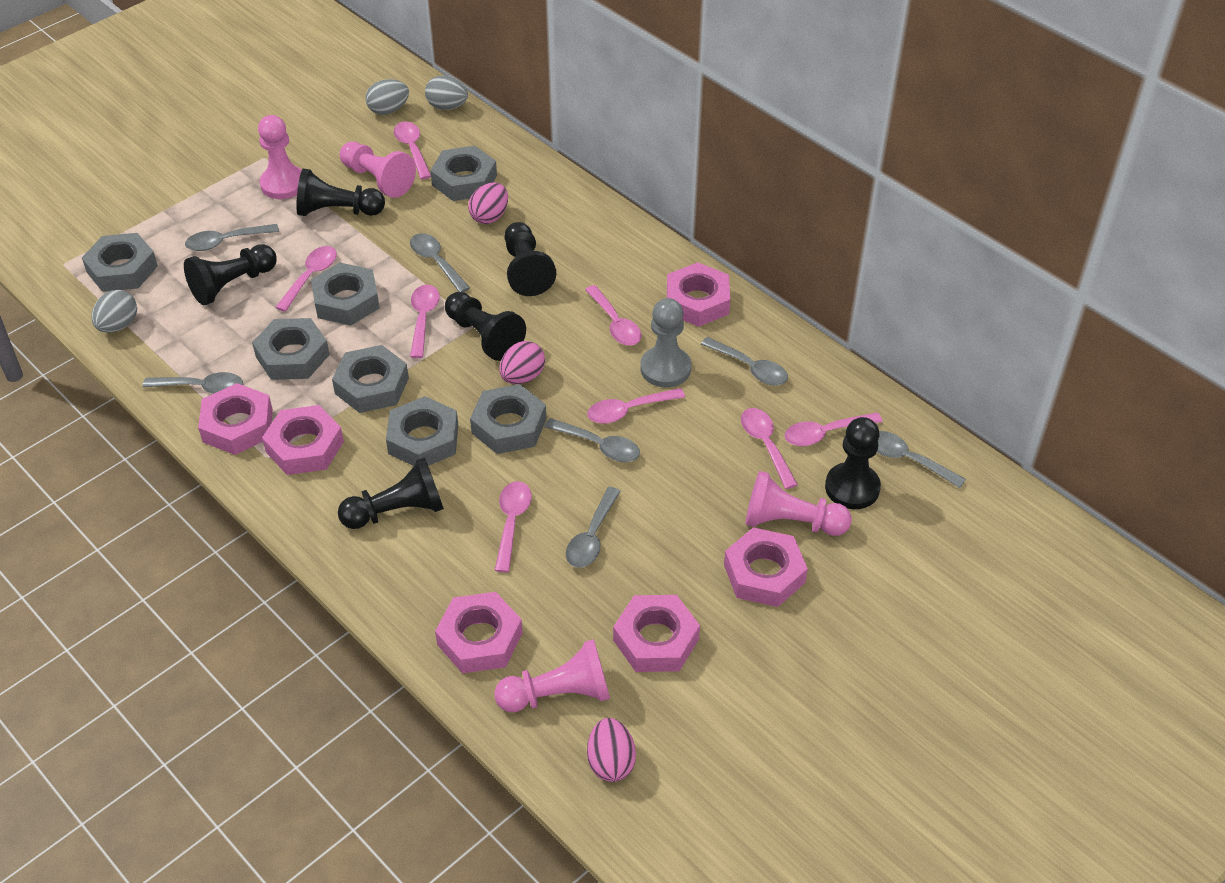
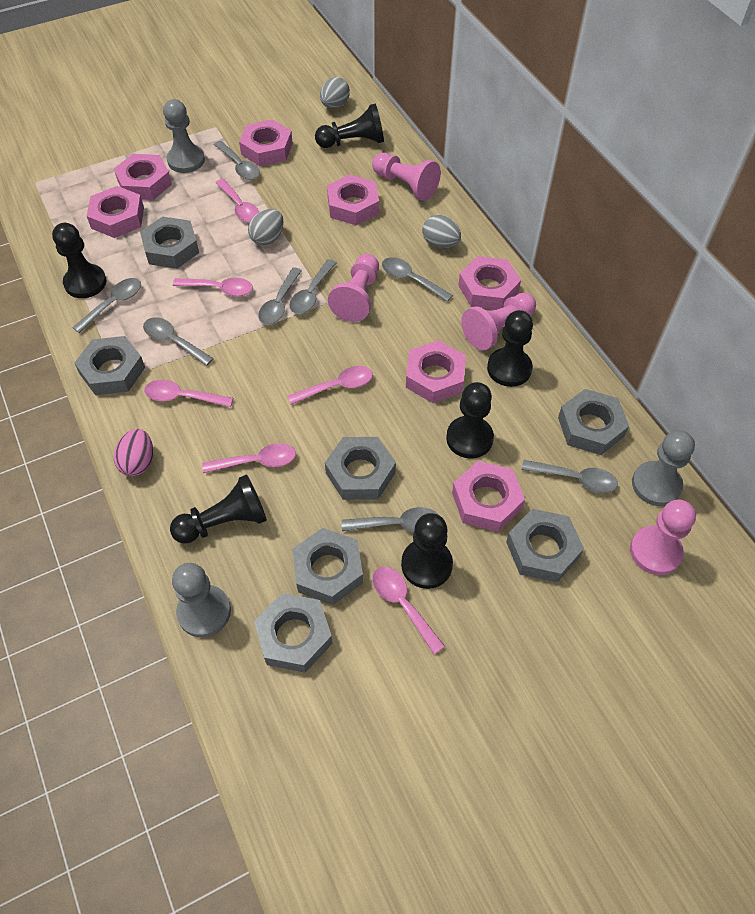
grey pawn: [640,298,691,387] = 1 -> [163,99,205,173] [172,563,231,637] [632,430,695,506] = 3
grey spoon: [143,372,243,394] [185,224,279,251] [410,233,470,292] [544,418,640,462] [566,487,621,568] [701,337,788,386] [877,431,966,488] = 7 -> [72,278,141,333] [143,317,214,366] [214,141,260,180] [258,267,302,325] [289,259,336,314] [342,507,437,532] [382,257,453,302] [522,460,618,493] = 8
pink egg: [468,183,508,224] [499,341,545,384] [587,718,636,782] = 3 -> [114,429,153,476] = 1
pink nut: [198,383,273,455] [262,405,344,475] [435,592,523,673] [613,595,700,672] [667,262,730,327] [724,527,808,607] = 6 -> [87,186,144,238] [114,154,172,200] [239,119,293,166] [327,174,379,225] [406,340,466,403] [452,461,525,532] [458,256,521,310] = 7
pink spoon: [275,246,337,312] [394,122,431,179] [410,285,440,358] [494,481,532,573] [585,285,642,346] [587,388,685,424] [741,408,798,489] [784,412,882,446] = 8 -> [144,380,233,407] [173,278,253,296] [202,443,296,473] [215,179,259,223] [287,366,373,405] [372,567,445,654] = 6

